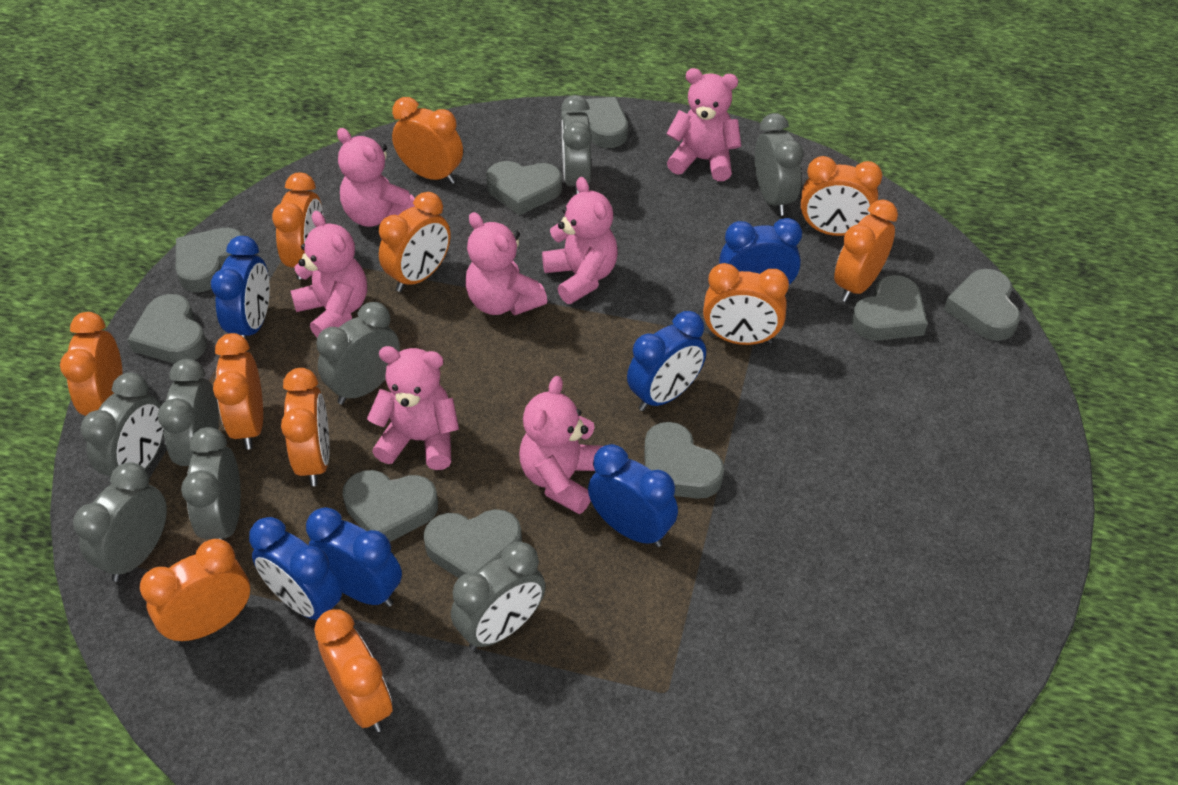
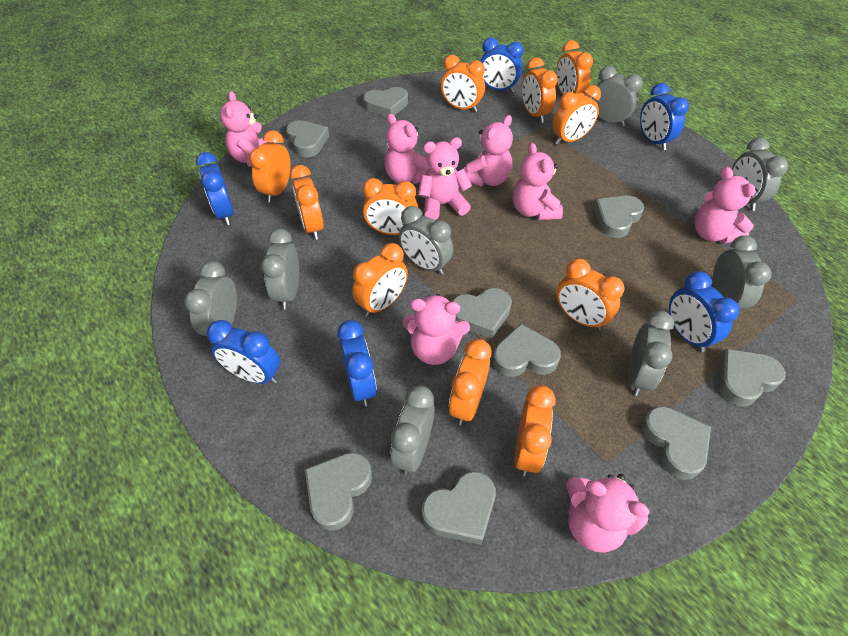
pink teddy bear: [291,211,367,337] [337,128,416,227] [367,346,459,470] [465,212,547,315] [519,376,603,514] [542,177,618,304] [666,68,741,181] = 7 -> [220,91,272,167] [384,113,429,184] [403,294,470,365] [418,137,472,220] [463,115,513,187] [513,143,563,220] [566,474,650,553] [695,167,756,244] = 8

